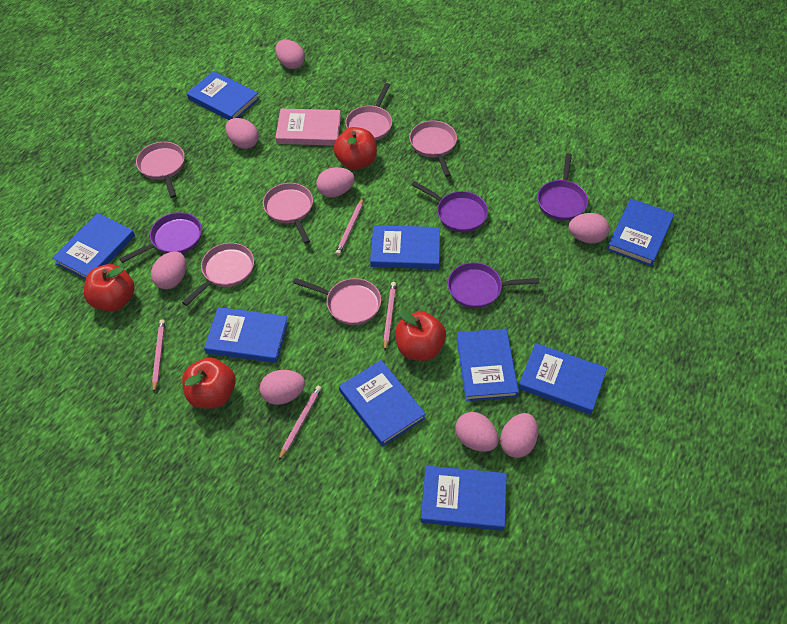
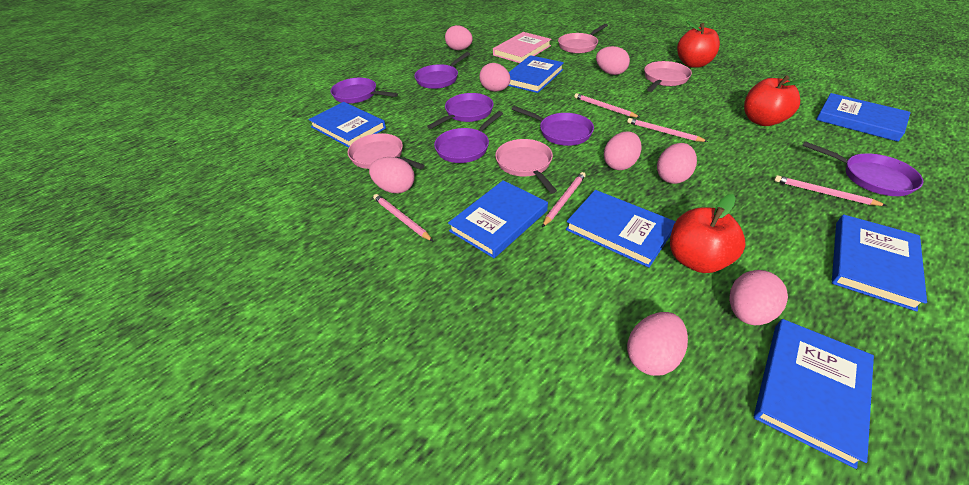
blue book: [53,213,135,279] [187,71,259,120] [204,307,288,363] [339,360,426,446] [370,225,440,269] [421,466,507,531] [456,329,519,401] [518,343,607,415] [607,198,674,266] = 9 -> [308,102,386,147] [448,180,548,258] [508,55,564,93] [566,190,676,268] [754,319,874,469] [816,93,911,142] [832,214,927,312] = 7
pink pan: [136,142,185,198] [182,243,254,306] [263,183,313,244] [293,278,381,325] [345,83,392,141] [409,121,457,177] = 6 -> [347,133,425,170] [495,139,557,194] [558,24,608,54] [644,61,692,92] = 4
pink pencil: [152,319,165,392] [279,386,322,460] [335,199,363,255] [383,282,396,351] = 4 -> [373,194,433,241] [542,172,586,227] [574,93,640,118] [627,118,708,142] [774,175,887,206] = 5
purple pan: [120,212,202,263] [411,181,488,232] [448,262,539,308] [537,153,588,221] = 4 -> [331,78,398,104] [414,52,470,89] [427,93,494,129] [434,111,503,163] [512,106,594,146] [802,141,923,196] = 6
red apple: [84,264,134,311] [182,357,236,408] [333,127,377,170] [395,311,446,361] = 4 -> [670,194,746,273] [677,21,720,68] [744,75,810,126] = 3

